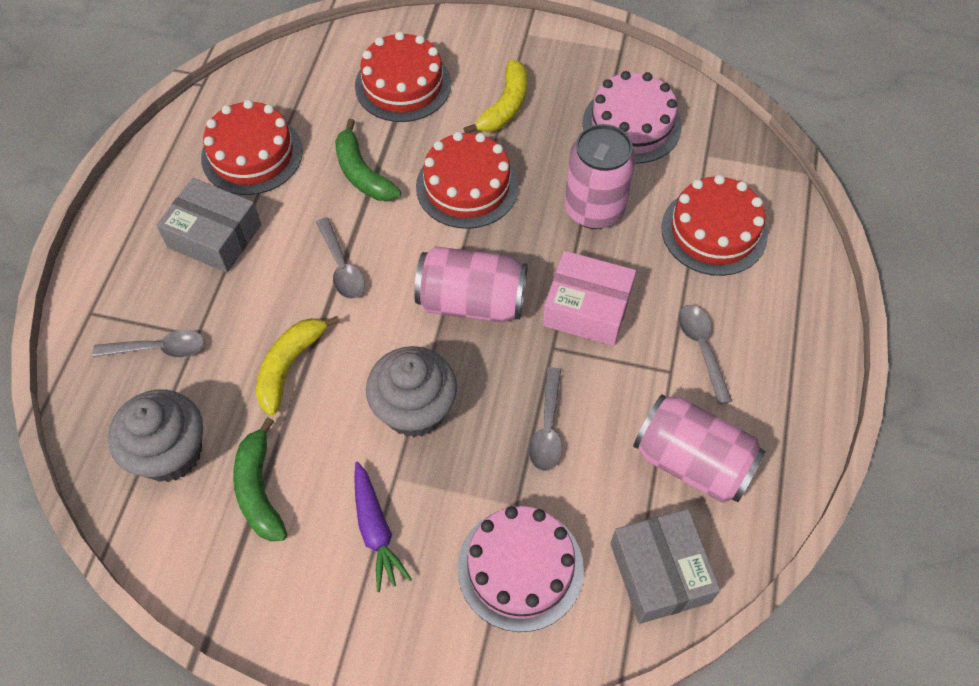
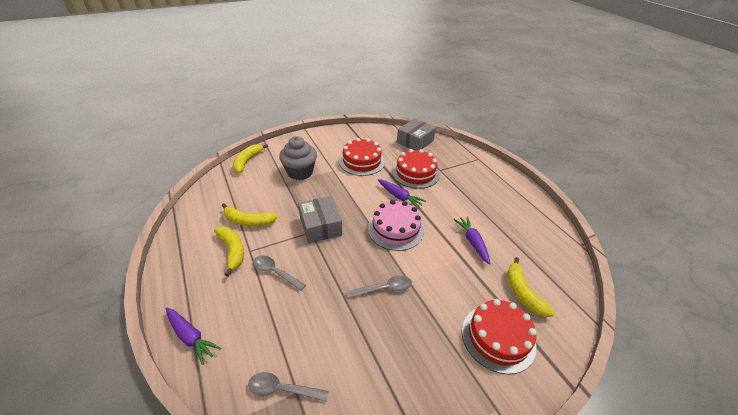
green banana: [233,417,287,541] [335,119,401,201] = 2 -> none = 0
grey cupcake: [108,390,203,482] [366,346,457,437] = 2 -> [279,136,317,180] = 1
grey spoon: [93,330,205,358] [316,217,365,299] [529,367,562,471] [678,305,732,405] = 4 -> [248,372,329,402] [253,255,306,291] [348,276,412,298] = 3
pink box: [543,251,636,346] = 1 -> none = 0
pink cake: [457,506,584,632] [582,71,682,164] = 2 -> [368,200,424,251] = 1
pink can: [414,246,528,323] [565,124,636,229] [633,394,766,503] = 3 -> none = 0
purple carrot: [354,462,412,592] = 1 -> [165,307,221,365] [378,179,426,209] [454,216,490,265] = 3
red cake: [201,100,303,195] [355,32,451,122] [416,132,519,229] [661,175,768,276] = 4 -> [339,138,385,176] [392,149,440,189] [462,299,537,374] = 3
yellow banana: [256,316,340,416] [463,59,527,133] = 2 -> [214,226,244,277] [222,203,278,227] [233,144,268,173] [507,257,555,317] = 4

